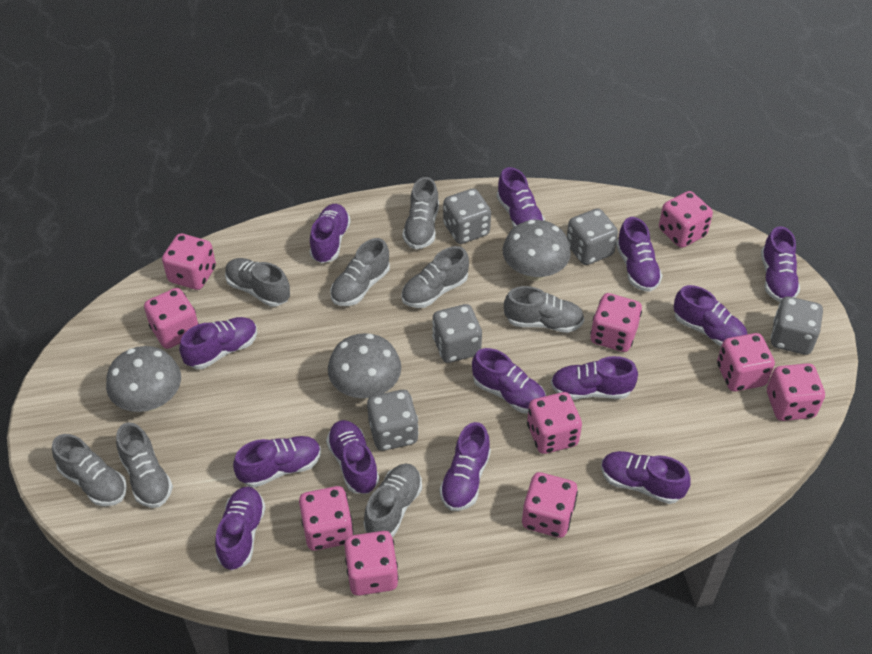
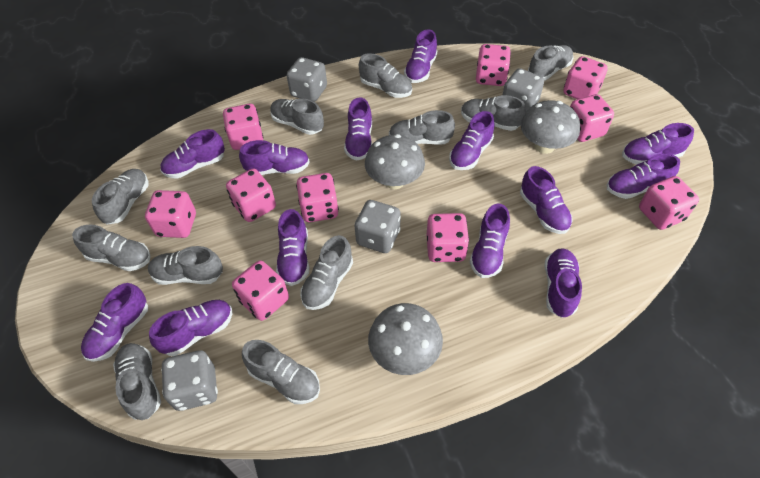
grey dice: [367,390,419,451] [432,304,482,363] [443,188,491,244] [567,208,618,265] [771,296,823,355] = 5 -> [161,350,218,411] [287,57,327,102] [355,200,401,253] [503,68,544,112] = 4
grey shoe: [52,434,127,506] [116,422,173,508] [225,258,290,307] [330,238,390,306] [363,463,422,537] [401,246,469,308] [402,177,439,249] [504,286,584,333] = 8 -> [72,225,151,271] [92,169,149,225] [113,343,161,420] [148,246,223,285] [242,340,320,404] [271,99,324,135] [300,235,353,310] [359,53,412,98] [389,110,455,145] [461,95,526,131] [528,45,573,81] = 11

